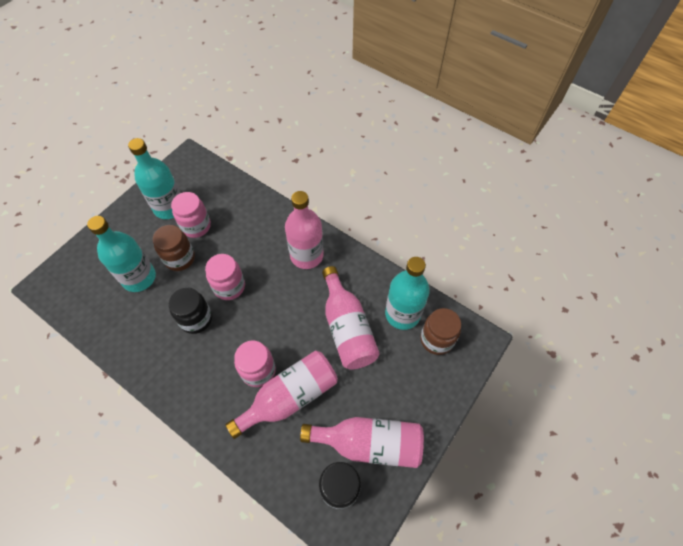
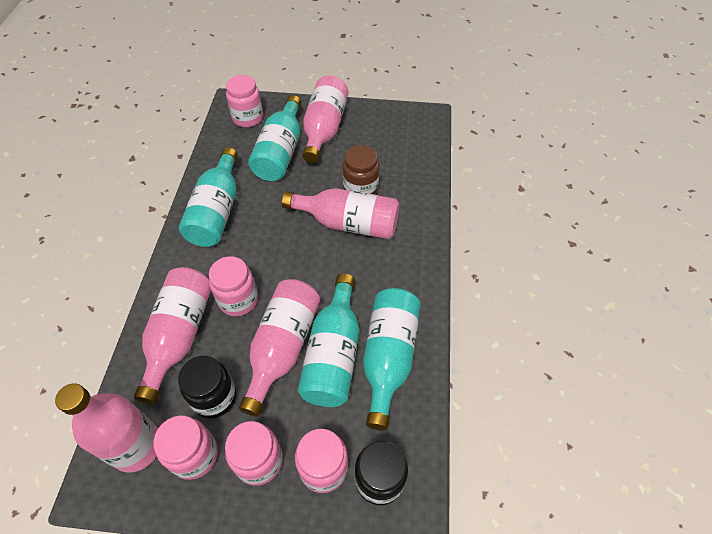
brown jar: [153,225,195,271] [420,308,461,355] = 2 -> [343,145,379,195] = 1
pink bottle: [225,351,338,439] [285,191,324,269] [300,417,424,468] [322,266,380,370] = 4 -> [55,384,158,472] [134,267,211,404] [239,279,320,416] [282,188,399,239] [303,76,348,163] = 5
pink jar: [171,192,211,238] [205,254,245,300] [234,341,276,387] = 3 -> [153,415,218,480] [209,256,258,317] [225,421,283,486] [226,75,263,128] [295,429,348,493] = 5
turquoise bottle: [87,216,156,292] [128,138,180,219] [385,257,430,330] = 3 -> [179,147,238,247] [248,95,301,181] [298,274,359,407] [363,288,421,430] = 4

